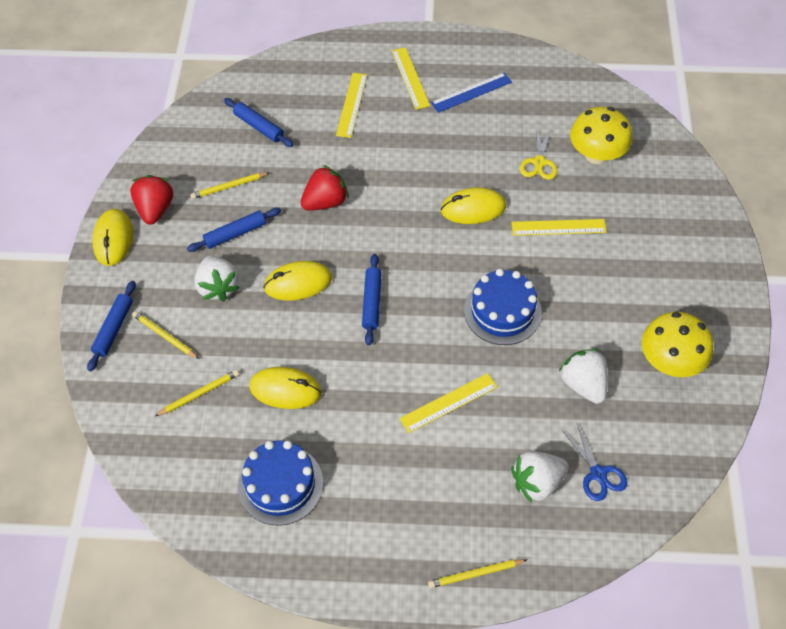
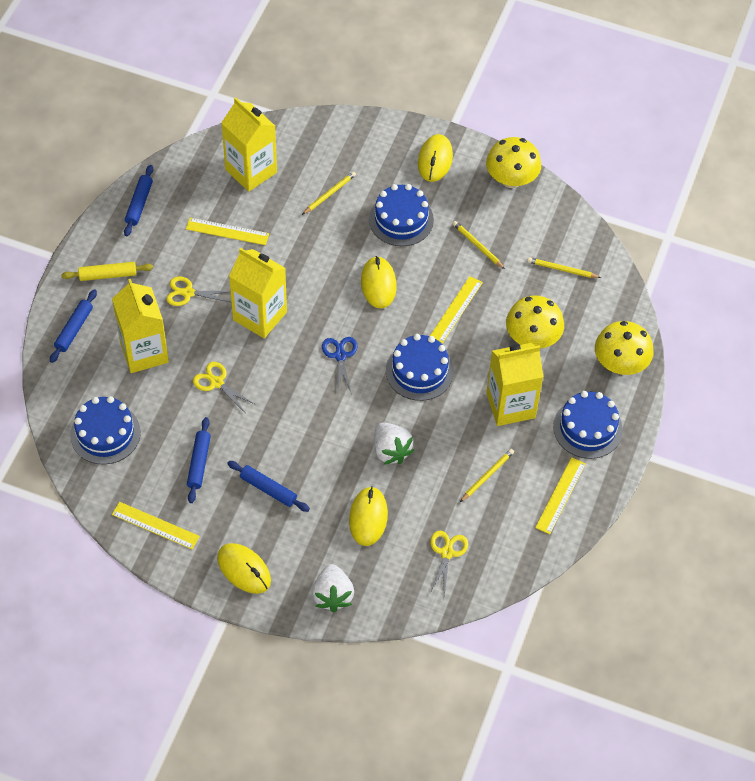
blue cake: [238,440,323,526] [464,269,542,345] = 2 -> [70,396,141,465] [369,184,434,246] [386,334,454,401] [553,391,623,459] = 4
blue ruler: [431,72,512,113] = 1 -> none = 0
red strawberry: [130,175,173,225] [301,165,349,211] = 2 -> none = 0
white strawberry: [194,255,240,302] [511,451,569,503] [558,348,608,404] = 3 -> [312,564,354,612] [374,423,414,465] = 2
yellow carton: none = 0 -> [112,279,169,373] [221,98,277,192] [229,248,287,338] [486,343,543,426] = 4
yellow mushroom: [570,107,632,164] [642,312,713,377] = 2 -> [486,137,541,188] [506,295,564,348] [595,321,654,375] = 3
yellow rolling pin: none = 0 -> [61,262,153,281] = 1
yellow scissors: [520,128,557,180] = 1 -> [166,276,231,306] [193,362,256,412] [430,531,468,598] = 3

